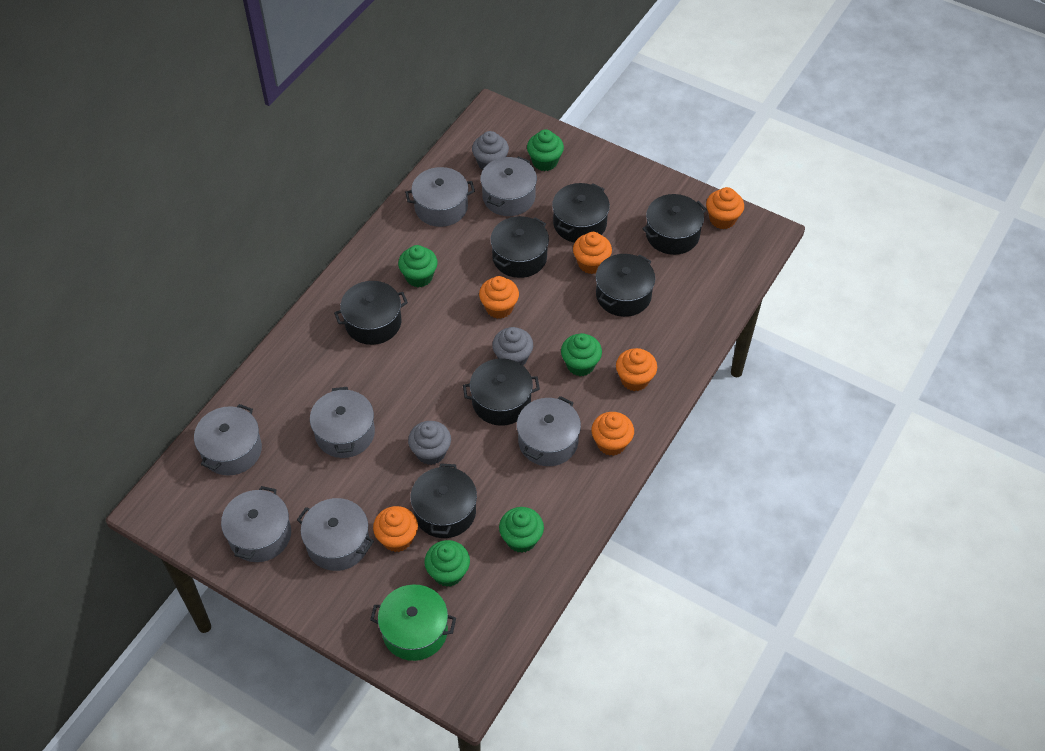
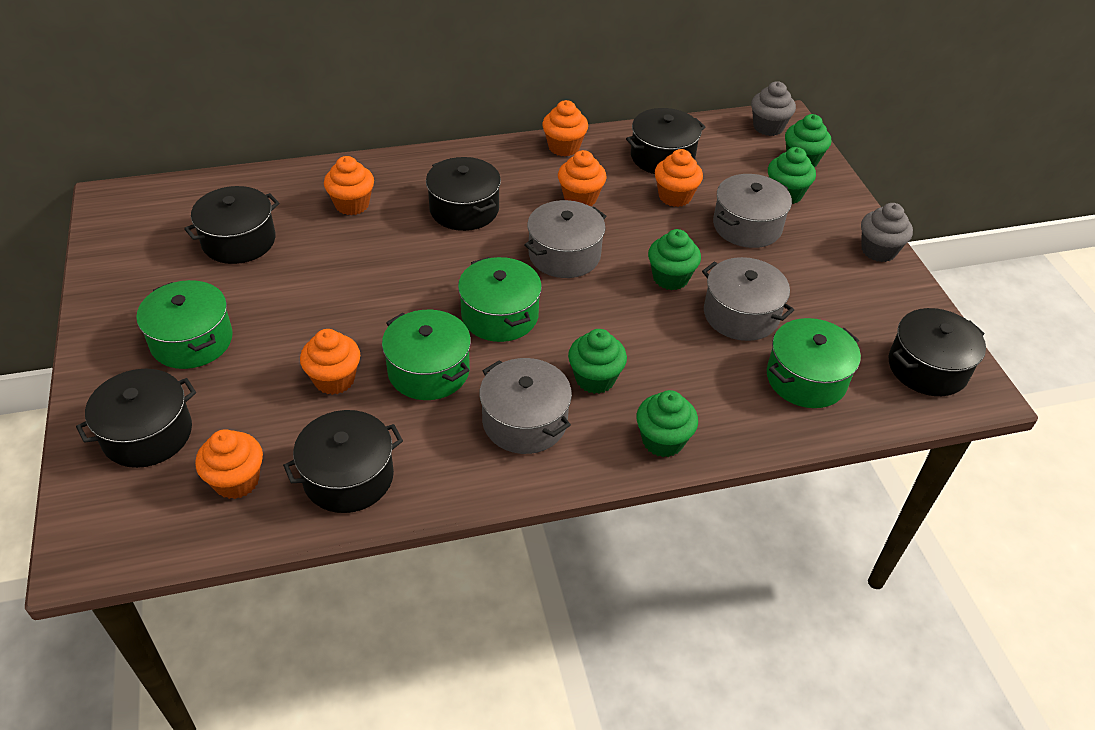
black pot: [334,281,408,345] [410,463,477,538] [463,358,540,426] [491,216,549,278] [552,183,610,243] [596,254,655,317] [642,194,707,255] = 7 -> [76,369,196,468] [184,186,279,264] [283,410,403,513] [426,157,501,231] [626,108,705,174] [889,308,986,396] = 6
green pot: [370,584,456,661] = 1 -> [136,280,233,369] [382,310,471,400] [458,257,542,342] [767,318,861,408] = 4
grey cupcake: [408,421,451,465] [472,131,509,170] [492,327,533,366] = 3 -> [751,81,796,136] [861,203,913,262] = 2
grey pot: [194,404,262,476] [221,486,291,562] [297,498,374,571] [310,387,375,458] [405,167,475,227] [481,157,537,216] [517,396,581,466] = 7 -> [479,358,572,454] [525,200,606,278] [702,257,794,341] [713,174,792,248] = 4

